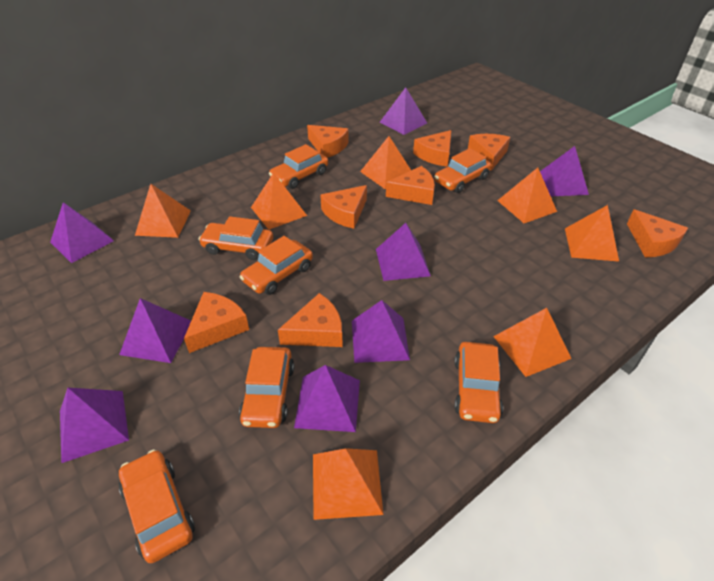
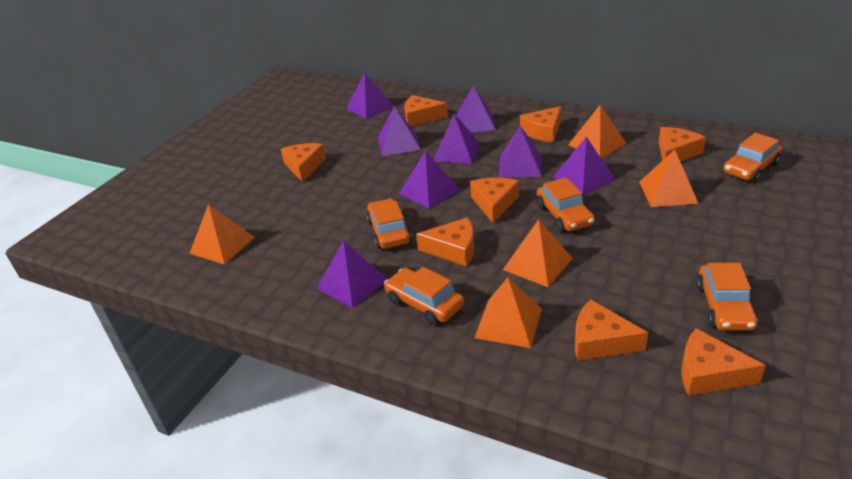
orange car: [119,449,195,563] [198,216,273,260] [239,347,295,428] [240,236,313,295] [269,144,328,189] [434,148,491,193] [454,342,503,423] = 7 -> [366,198,412,249] [384,267,464,325] [537,178,595,232] [696,263,758,331] [723,133,782,182] = 5
orange pyramid: [135,184,191,238] [251,173,307,230] [313,448,383,520] [360,136,411,189] [493,308,572,377] [497,168,557,223] [565,205,619,262] = 7 -> [189,205,255,265] [474,278,542,348] [503,219,573,287] [568,105,627,158] [639,150,699,207] = 5

